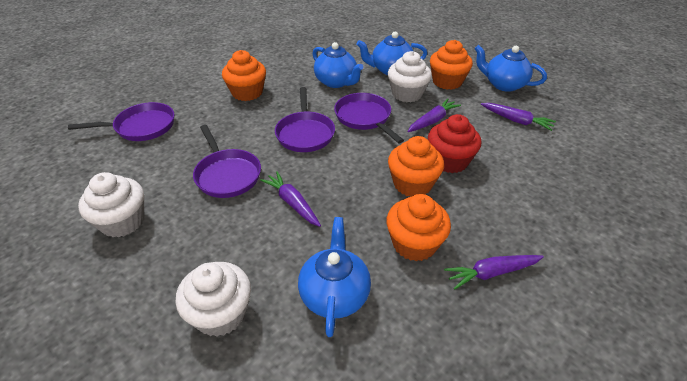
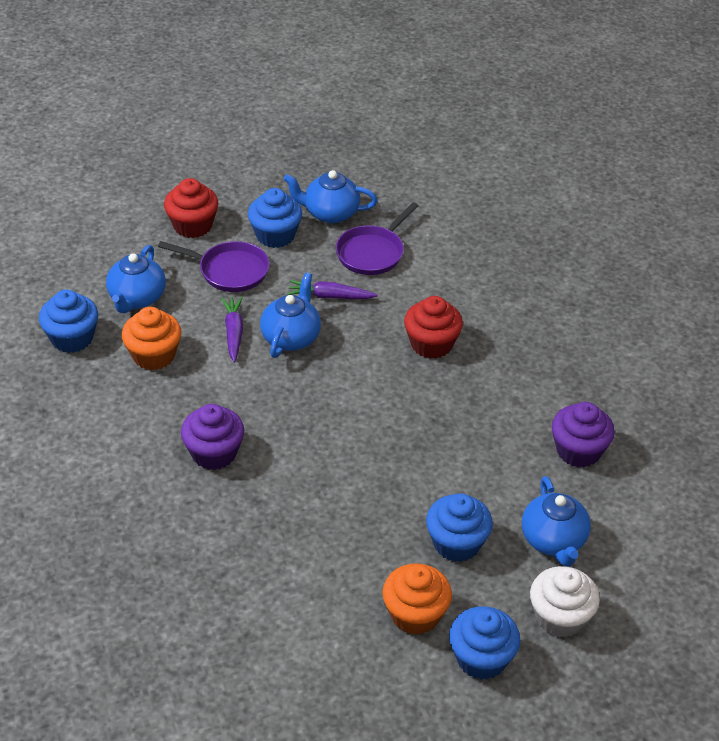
blue cupcake: none = 0 -> [39,290,98,353] [248,188,302,248] [426,493,493,562] [449,606,520,680] = 4
orange cupcake: [222,50,266,101] [386,194,451,261] [388,136,444,197] [430,40,473,90] = 4 -> [122,307,181,370] [382,563,452,635] = 2
purple carrot: [260,171,321,227] [407,98,461,132] [444,255,544,289] [481,103,556,131] = 4 -> [221,296,243,363] [287,280,378,299] = 2
purple cupcake: none = 0 -> [181,404,244,470] [552,402,615,467] = 2
purple pan: [68,102,174,141] [193,125,261,198] [275,87,335,152] [334,93,404,143] = 4 -> [158,241,269,292] [336,202,418,275] = 2
red cupcake: [428,114,481,173] = 1 -> [164,178,218,238] [404,296,463,359] = 2
white cupcake: [78,172,144,238] [176,262,251,337] [388,51,432,102] = 3 -> [530,566,600,638] = 1

